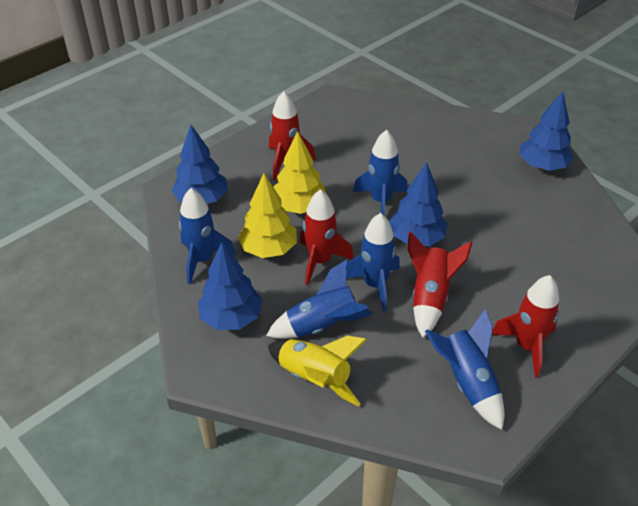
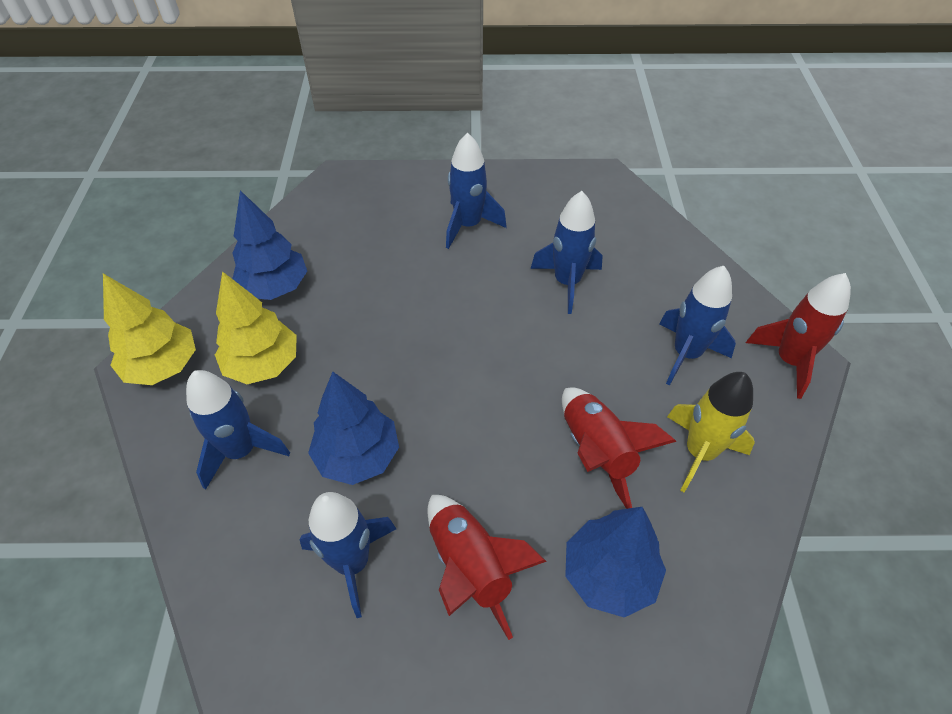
blue tree: [172,125,228,204] [198,242,263,330] [389,162,448,246] [519,91,573,171] = 4 -> [232,190,307,300] [308,371,399,485] [565,507,666,618] = 3
red rocket: [269,91,316,180] [300,189,354,285] [408,231,473,338] [492,275,559,378] = 4 -> [427,495,547,640] [562,387,677,509] [746,273,851,399] = 3

